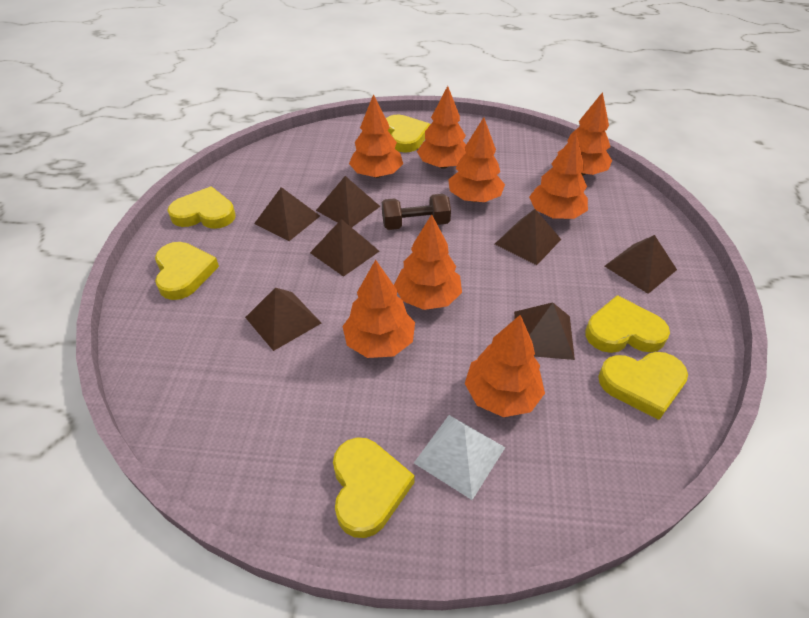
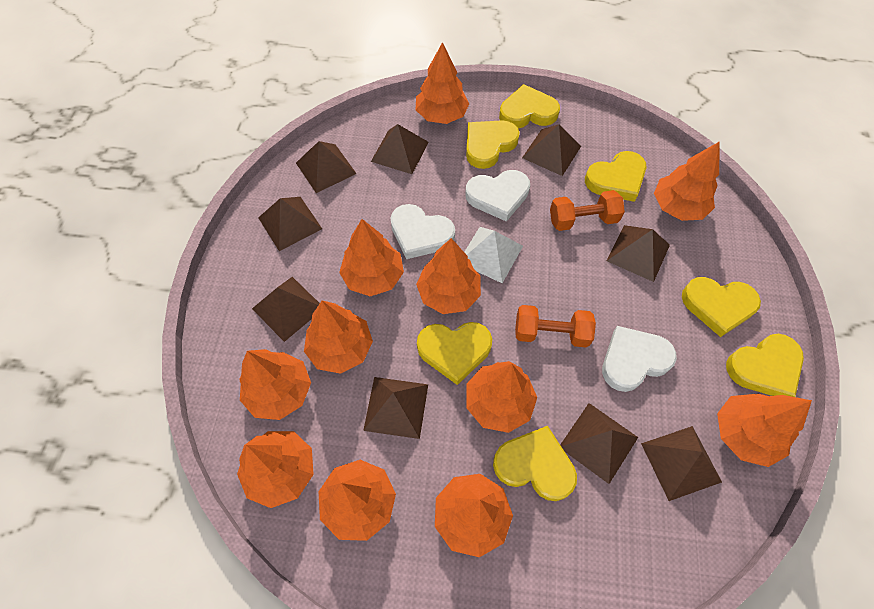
brown dumbbell: [382,194,451,230] = 1 -> none = 0
brown pyramid: [245,288,321,351] [254,187,320,241] [310,219,379,277] [316,176,380,227] [495,209,561,265] [514,302,575,360] [605,235,677,294] = 7 -> [252,277,320,342] [258,197,322,251] [296,141,357,193] [363,377,428,439] [371,124,429,174] [522,125,581,176] [560,403,638,484] [607,225,670,282] [641,426,722,501] = 9
orange dumbbell: none = 0 -> [515,305,596,347] [550,190,625,231] = 2
orange tree: [342,260,415,358] [349,94,403,178] [394,214,462,310] [417,86,466,169] [448,117,505,202] [465,315,545,417] [529,133,588,219] [557,92,612,175] = 8 -> [237,431,314,508] [239,349,311,420] [304,301,373,374] [319,460,396,541] [339,219,404,296] [416,42,469,124] [416,238,481,314] [435,474,513,557] [466,361,537,433] [654,141,720,221] [717,394,812,467] = 11
white heart: none = 0 -> [391,204,455,259] [465,170,530,222] [602,326,677,392] = 3
yellow heart: [155,242,219,300] [167,186,236,229] [333,438,415,538] [386,115,430,153] [585,295,670,353] [598,352,688,420] = 6 -> [417,322,492,385] [466,120,520,169] [493,426,577,501] [499,84,560,128] [585,151,646,202] [682,277,761,337] [726,334,804,397] = 7

